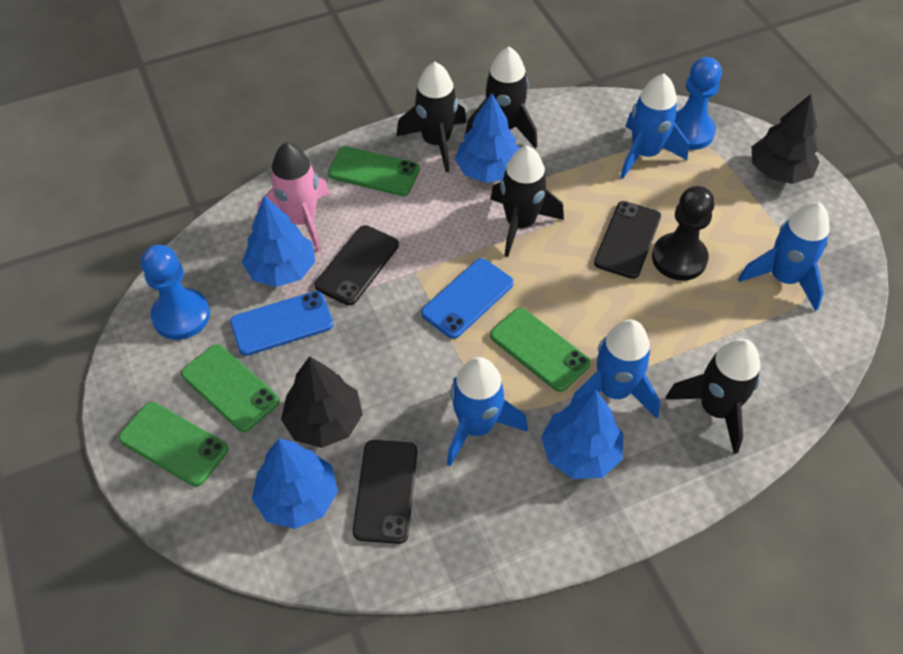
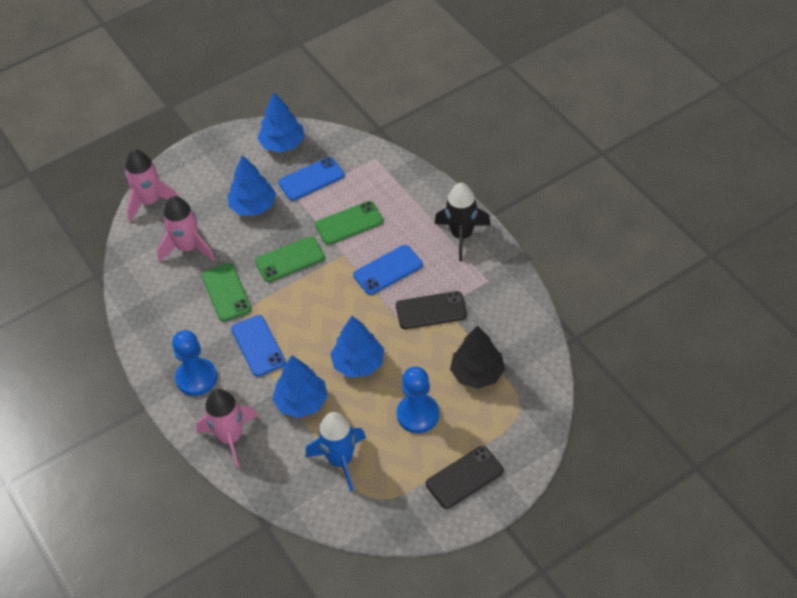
black pawn: [652,186,715,281] = 1 -> none = 0
black phone: [315,225,399,305] [353,440,418,544] [594,201,661,279] = 3 -> [396,291,467,329] [426,446,503,509] = 2
black rocket: [396,62,467,172] [466,47,537,148] [490,146,564,257] [666,339,761,454] = 4 -> [435,183,491,261] = 1
black tree: [281,356,363,448] [752,94,820,184] = 2 -> [450,325,505,389] = 1
blue phone: [230,291,333,356] [421,258,514,339] = 2 -> [231,315,286,377] [278,157,344,201] [353,245,423,295] = 3
blue rocket: [447,357,528,466] [570,320,660,419] [620,74,689,178] [738,202,830,311] = 4 -> [306,412,366,491] = 1
green phone: [119,402,228,487] [181,344,280,432] [328,146,420,196] [490,308,591,392] = 4 -> [202,263,251,322] [255,236,325,282] [315,201,383,245] = 3
pink rocket: [257,142,330,252] = 1 -> [125,149,178,222] [157,196,214,262] [196,389,258,468] = 3

